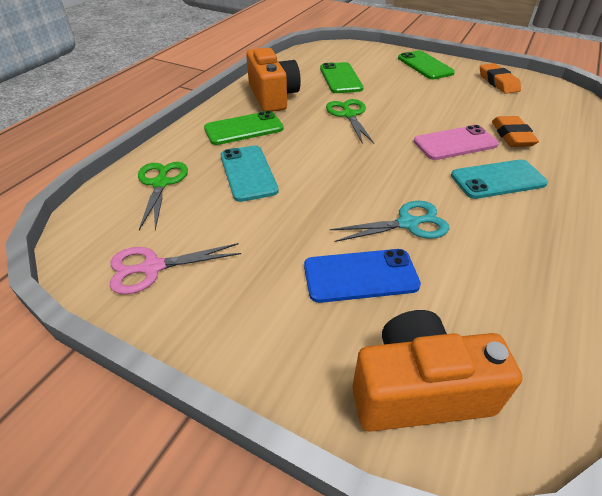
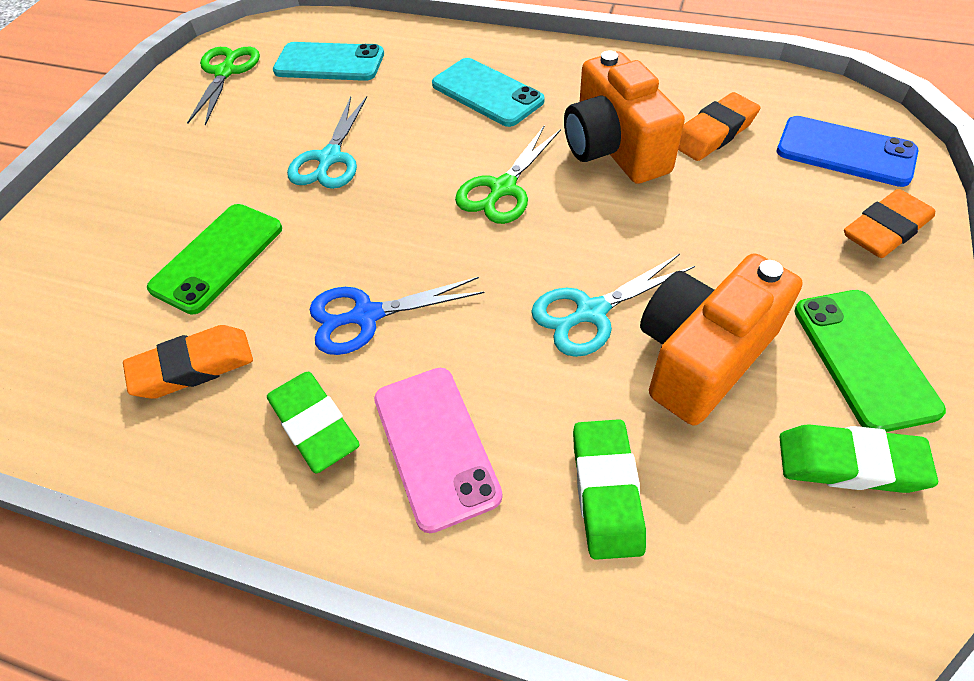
blue scissors: none = 0 -> [310,277,485,355] = 1
green eraser: none = 0 -> [267,372,360,473] [573,419,646,560] [779,424,938,493] = 3
green phone: [204,111,284,145] [320,62,363,93] [398,51,455,79] = 3 -> [147,204,282,315] [794,290,946,432] = 2
orange eraser: [480,63,521,94] [492,116,539,147] = 2 -> [123,325,253,399] [678,92,760,161] [844,189,935,258] = 3
pink scissors: [110,243,241,294] = 1 -> none = 0
turquoise scissors: [330,201,449,242] = 1 -> [287,96,367,189] [531,254,695,357] = 2

